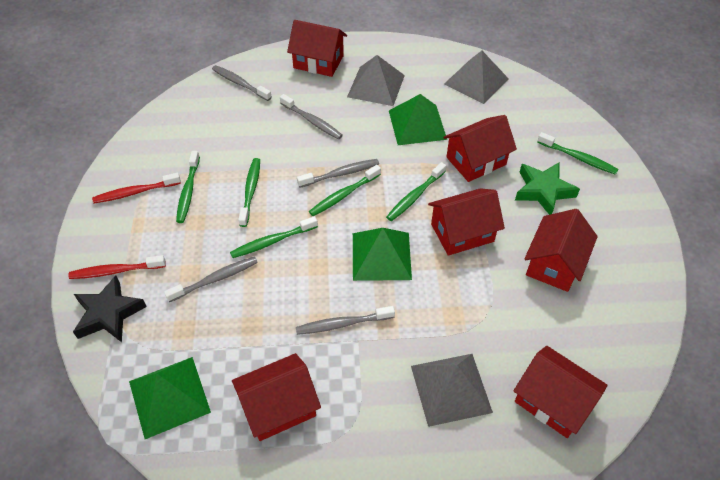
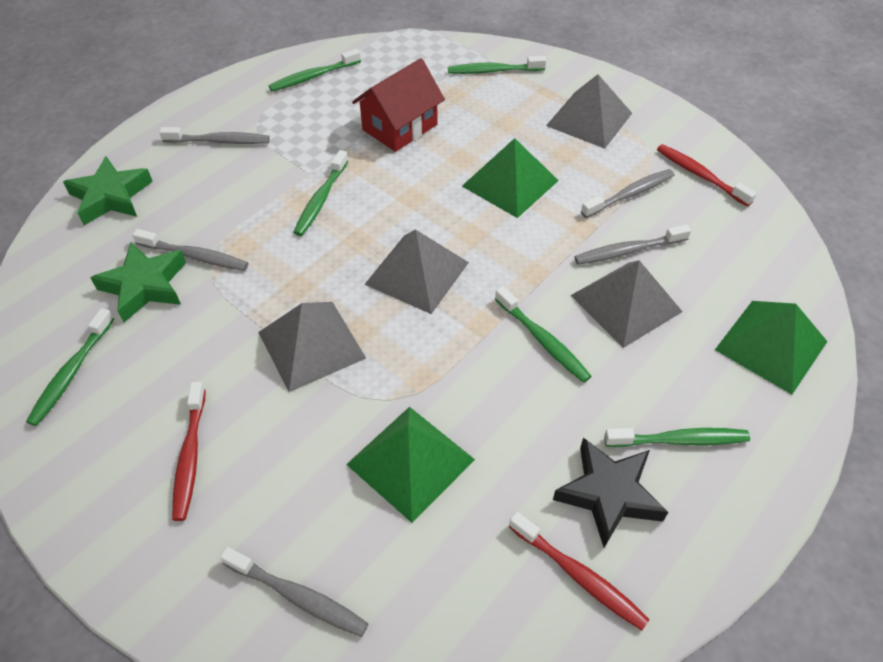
green star: [515,163,580,215] = 1 -> [63,156,153,225] [91,242,186,322] = 2
grey pyramid: [347,55,405,106] [411,354,493,427] [444,51,509,104] = 3 -> [258,302,366,392] [364,229,469,314] [546,74,632,149] [571,260,683,348] = 4
red house: [232,353,321,441] [287,20,347,77] [428,188,505,256] [443,115,517,182] [514,346,608,438] [524,209,598,292] = 6 -> [352,58,445,152] = 1
red toothbrush: [68,255,166,279] [92,173,181,203] = 2 -> [172,382,206,521] [509,512,650,631] [657,144,757,207] = 3

